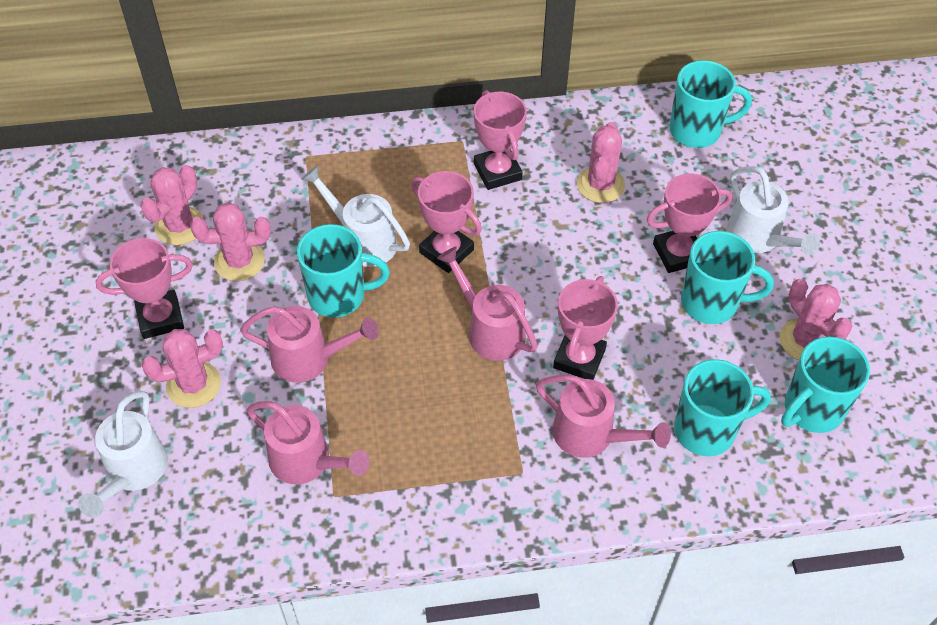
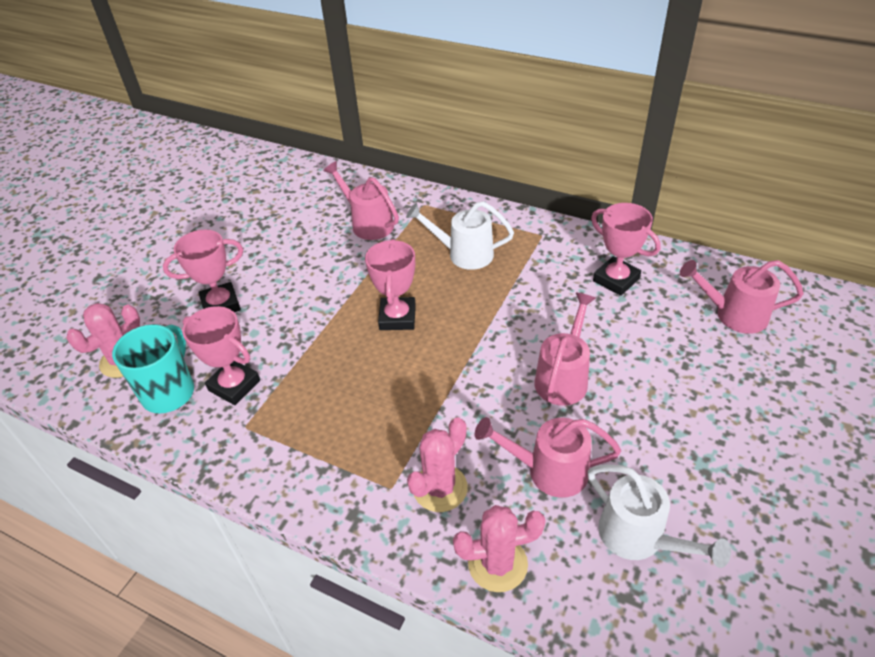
pink cactus: [140,165,204,245] [141,329,223,408] [190,203,271,281] [577,122,625,203] [780,279,852,360] = 5 -> [66,303,140,378] [407,417,468,512] [453,505,546,592] = 3
pink trophy: [96,238,193,339] [411,171,482,273] [474,90,527,190] [553,276,618,380] [647,173,732,273] = 5 -> [163,230,243,312] [182,306,260,405] [365,239,416,330] [591,203,661,296] = 4
turquoise mug: [297,224,390,318] [670,60,752,148] [674,359,771,456] [681,231,774,324] [781,337,870,433] = 5 -> [112,324,194,413] = 1
white watering can: [78,391,168,517] [301,165,410,267] [727,166,820,255] = 3 -> [406,201,514,270] [588,464,731,568] = 2

